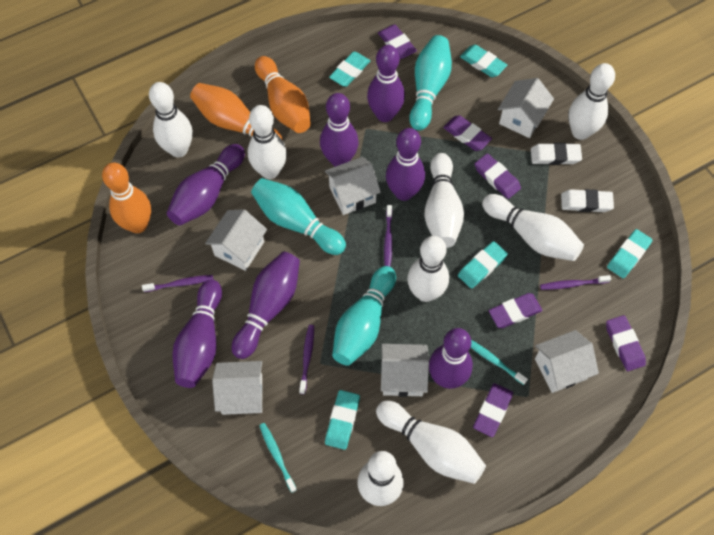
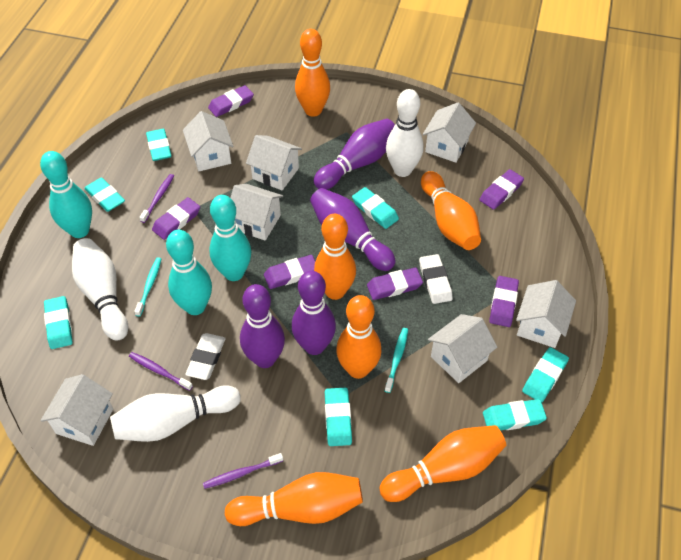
orange bowling pin: [102,163,151,233] [190,83,283,141] [255,56,311,133] = 3 -> [225,472,363,526] [295,29,330,117] [314,214,356,300] [336,295,382,379] [379,425,506,502] [421,171,481,250] = 6
purple bowling pin: [167,144,245,225] [172,280,222,388] [232,252,300,359] [320,93,359,167] [367,45,405,122] [386,128,425,201] [429,328,473,389] = 7 -> [240,284,285,368] [292,271,336,355] [310,188,395,271] [314,119,395,189] = 4
purple toothbrush: [142,275,213,292] [299,325,314,394] [384,205,392,267] [540,275,611,290] = 4 -> [129,352,193,391] [139,174,174,223] [203,453,283,489] = 3
turquoise eraser: [325,390,360,450] [329,52,370,87] [458,241,508,289] [460,45,507,77] [607,229,653,278] = 5 -> [44,296,72,349] [84,178,125,212] [146,129,172,161] [325,388,352,446] [352,187,399,229] [483,399,547,430] [522,347,569,402] = 7
white bowling pin: [149,82,192,157] [248,105,287,179] [357,451,404,506] [376,401,486,484] [407,236,449,302] [424,153,464,248] [482,194,584,261] [568,63,615,140] = 8 -> [72,238,128,341] [110,385,241,442] [386,89,424,177] = 3
white house: [205,209,267,271] [212,361,262,415] [325,157,381,215] [381,344,429,397] [498,78,554,138] [535,330,599,393] = 6 -> [41,374,113,446] [183,111,234,171] [231,184,283,241] [246,135,302,190] [423,103,476,163] [428,314,497,383] [516,280,576,348] = 7

